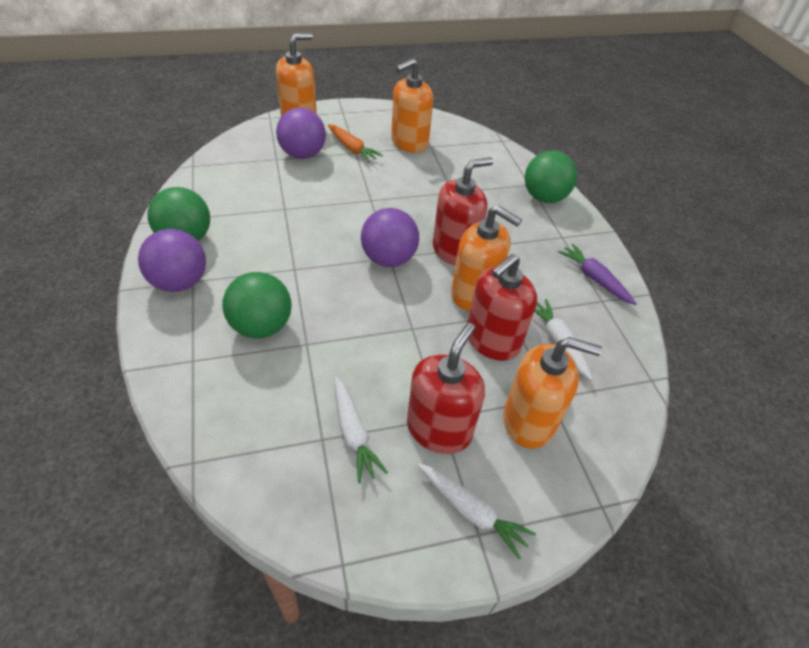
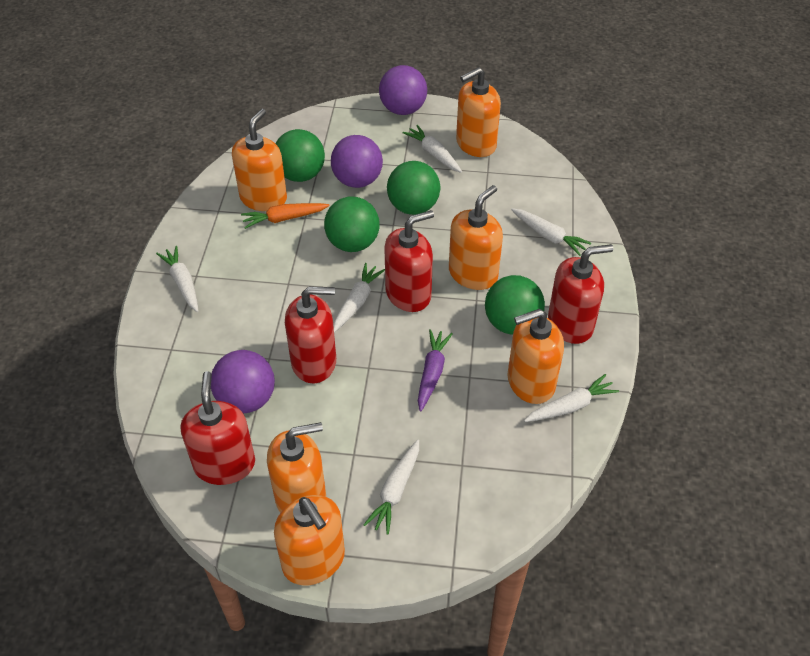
green ball: [147,187,210,241] [222,272,291,339] [524,151,577,203] = 3 -> [275,129,325,182] [324,197,380,252] [387,161,440,215] [485,275,545,335] = 4
orange soap dispenser: [276,33,317,116] [391,58,433,153] [451,205,522,311] [503,337,602,449] = 4 -> [232,109,287,211] [267,422,326,513] [274,495,345,586] [449,185,503,290] [456,67,501,157] [508,309,564,404] = 6
red soap dispenser: [407,323,485,454] [433,157,493,266] [468,254,537,361] = 3 -> [181,371,255,485] [285,287,336,383] [384,210,434,312] [548,244,613,344] = 4
white carrot: [334,377,388,483] [418,463,536,560] [534,299,593,380] = 3 -> [156,246,198,312] [333,263,385,333] [363,439,419,535] [403,125,462,173] [511,208,591,256] [524,374,619,422] = 6

